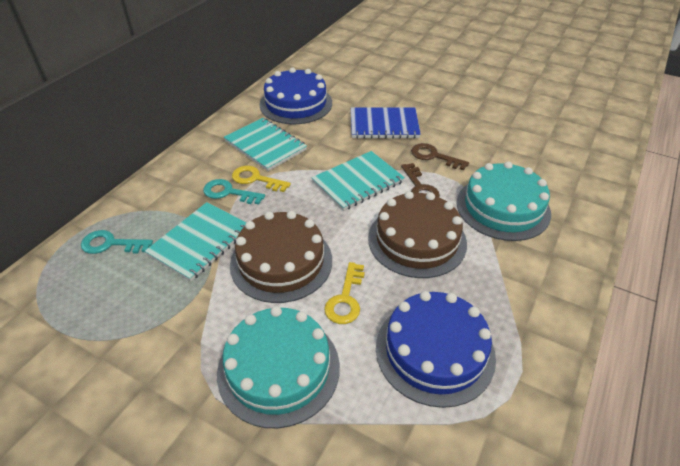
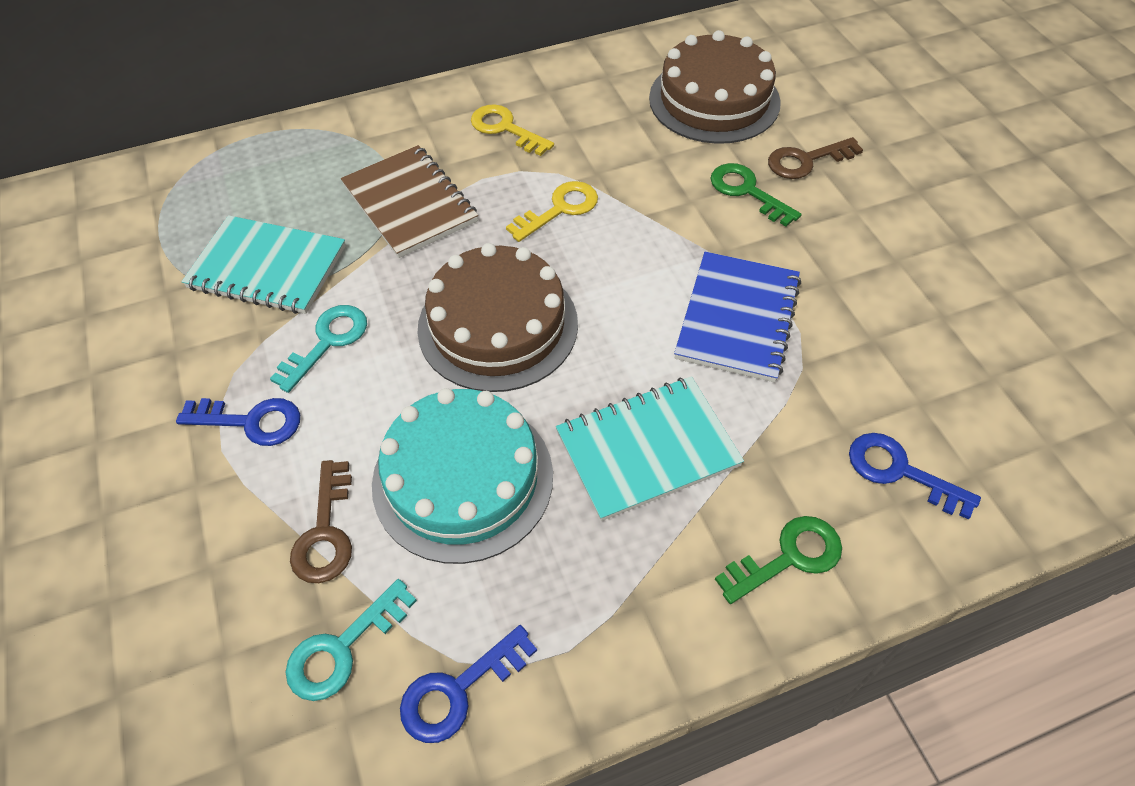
blue cake: [260,67,332,124] [376,291,496,408] = 2 -> none = 0
blue key: none = 0 -> [176,398,300,446] [400,625,537,743] [849,433,981,520] = 3
brown notebook: none = 0 -> [341,145,478,258] = 1
green key: none = 0 -> [710,163,802,227] [715,516,842,604] = 2
turquoise cake: [217,306,340,428] [457,161,551,241] = 2 -> [372,388,553,564] = 1
turquoise notebook: [145,202,247,281] [224,118,307,171] [312,151,405,211] = 3 -> [181,215,346,314] [556,376,744,521] = 2

